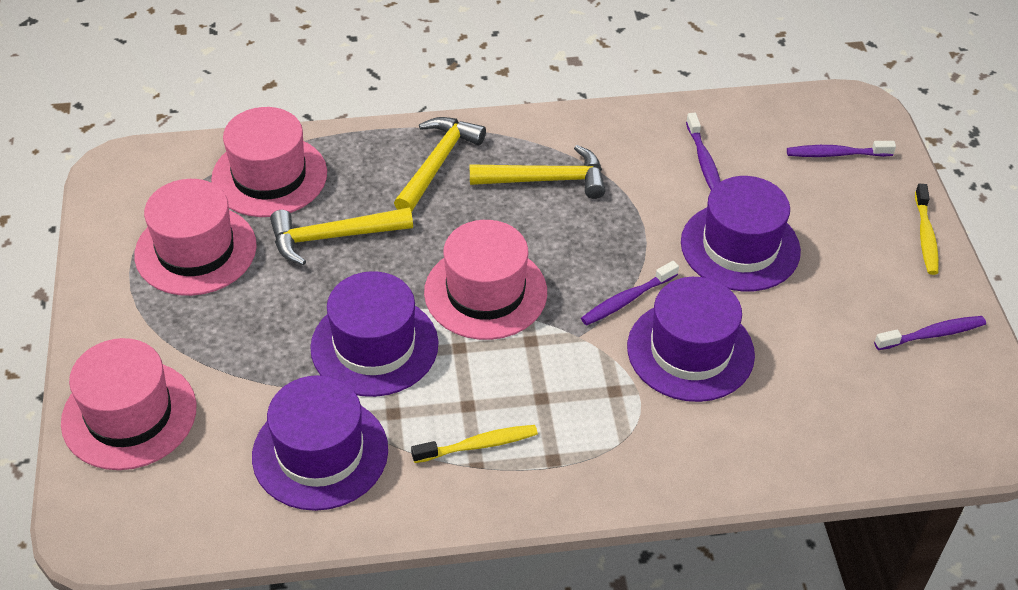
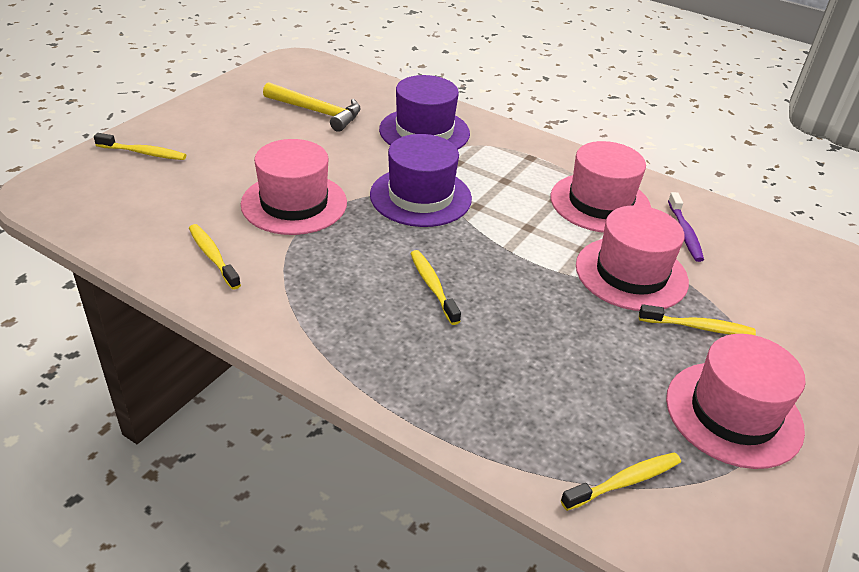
purple hat: [252,375,388,511] [310,271,439,397] [627,277,755,402] [681,176,801,291] = 4 -> [370,134,472,227] [379,75,470,149] = 2
purple toothbrush: [581,261,679,325] [686,113,721,191] [787,141,896,157] [874,316,986,350] = 4 -> [668,192,704,262] = 1
yellow hammer: [270,207,413,265] [394,117,486,213] [470,145,605,199] = 3 -> [263,82,361,132] = 1
yellow toothbrush: [411,425,538,463] [915,184,939,275] = 2 -> [94,133,186,160] [189,224,241,290] [410,250,461,325] [561,452,681,511] [639,304,756,335] = 5

